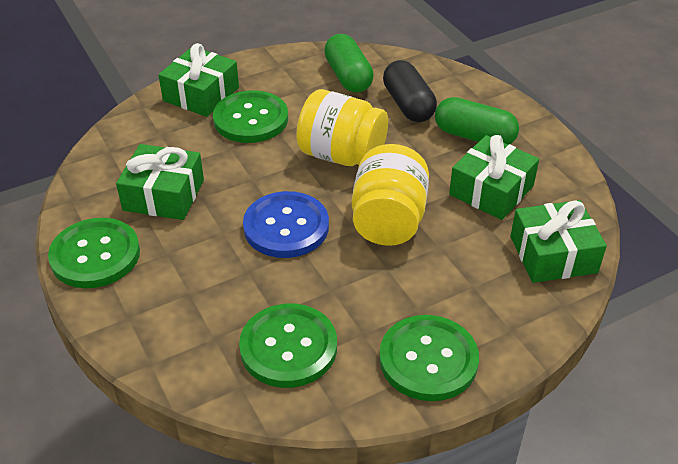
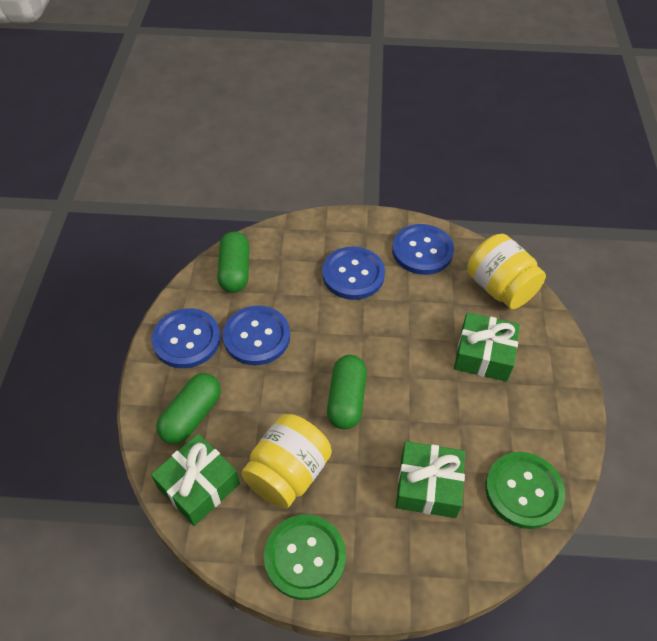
black capsule: [383,60,437,122] = 1 -> none = 0
blue button: [243,191,329,258] = 1 -> [151,308,220,368] [222,306,290,365] [322,246,385,300] [392,224,454,275] = 4
green button: [48,218,140,288] [213,90,288,143] [239,303,337,388] [379,315,479,401] = 4 -> [264,515,346,600] [485,452,565,529] = 2
green capsule: [324,34,374,93] [435,97,519,145] = 2 -> [156,373,221,444] [217,232,249,293] [327,355,367,429] = 3
green gift: [116,144,204,220] [158,43,239,117] [449,135,539,220] [510,200,607,283] = 4 -> [151,434,240,526] [396,441,465,518] [454,312,520,382] = 3

